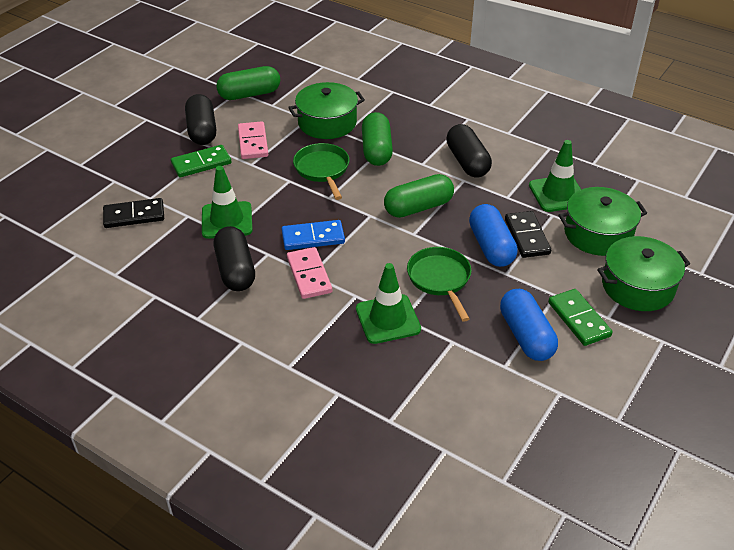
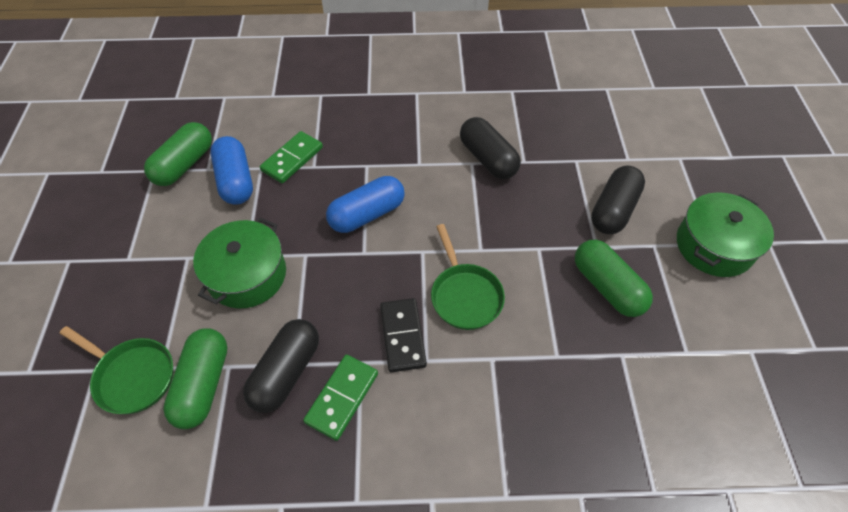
black domino: [103,198,164,228] [505,211,551,258] = 2 -> [380,298,427,373] = 1
blue domino: [281,220,345,250] = 1 -> none = 0
green pot: [288,82,365,139] [559,187,647,256] [597,236,690,311] = 3 -> [193,217,286,308] [677,192,774,277] = 2
green traffic cone: [202,166,253,239] [356,263,421,344] [529,140,581,212] = 3 -> none = 0
pink domino: [238,121,269,159] [287,247,332,299] = 2 -> none = 0

